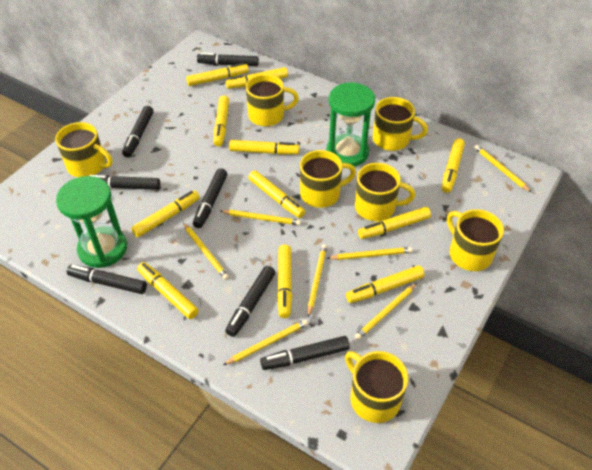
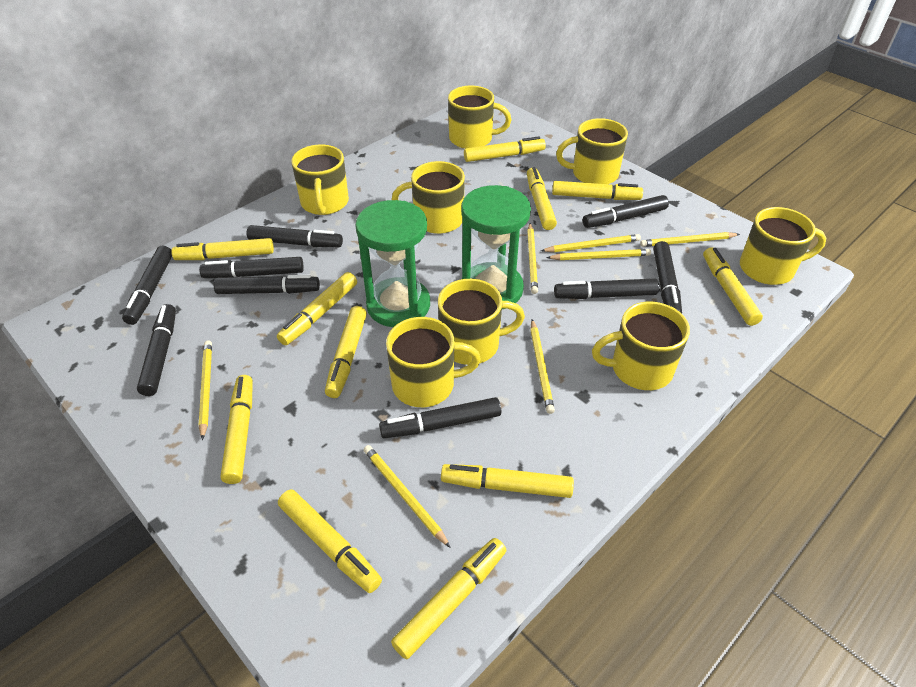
black marker: [67,265,147,294] [90,175,160,190] [122,106,154,157] [193,168,227,228] [197,53,259,66] [225,266,275,337] [260,336,350,370] = 7 -> [122,246,172,325] [137,304,176,396] [199,257,304,278] [214,275,320,294] [247,225,343,247] [379,397,501,438] [554,278,659,299] [583,195,669,228] [653,241,682,313] = 9
yellow mug: [55,122,113,177] [246,74,299,126] [300,150,356,208] [345,351,408,423] [355,163,415,221] [373,97,428,151] [447,209,504,271] = 7 -> [291,144,349,215] [386,317,481,407] [392,161,465,234] [438,279,525,365] [448,86,511,149] [556,118,628,184] [592,302,690,390] [740,207,826,285] = 8

